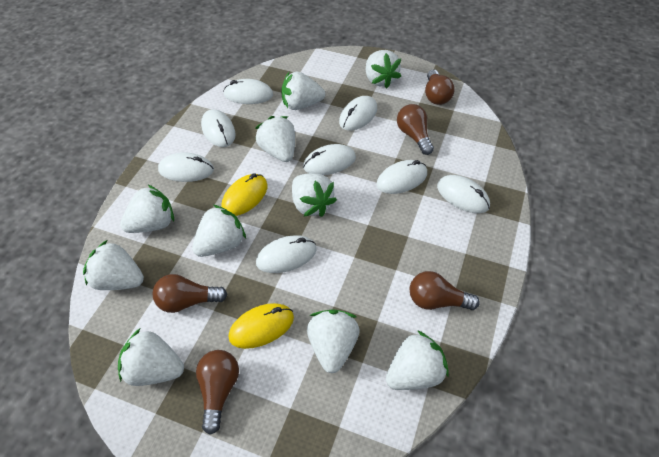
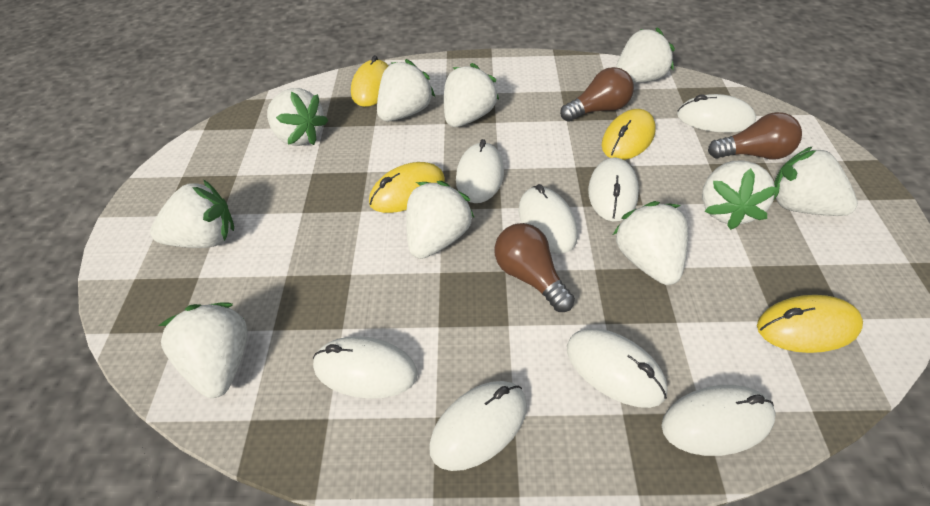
brown light bulb: [152,274,227,313] [196,350,239,435] [397,104,434,155] [410,271,480,310] [425,69,455,105] = 5 -> [495,223,575,312] [560,67,634,122] [708,112,802,159] = 3
yellow mouse: [221,173,268,216] [228,303,294,349] = 2 -> [351,55,388,107] [369,162,445,213] [602,109,656,160] [757,295,863,353] = 4

